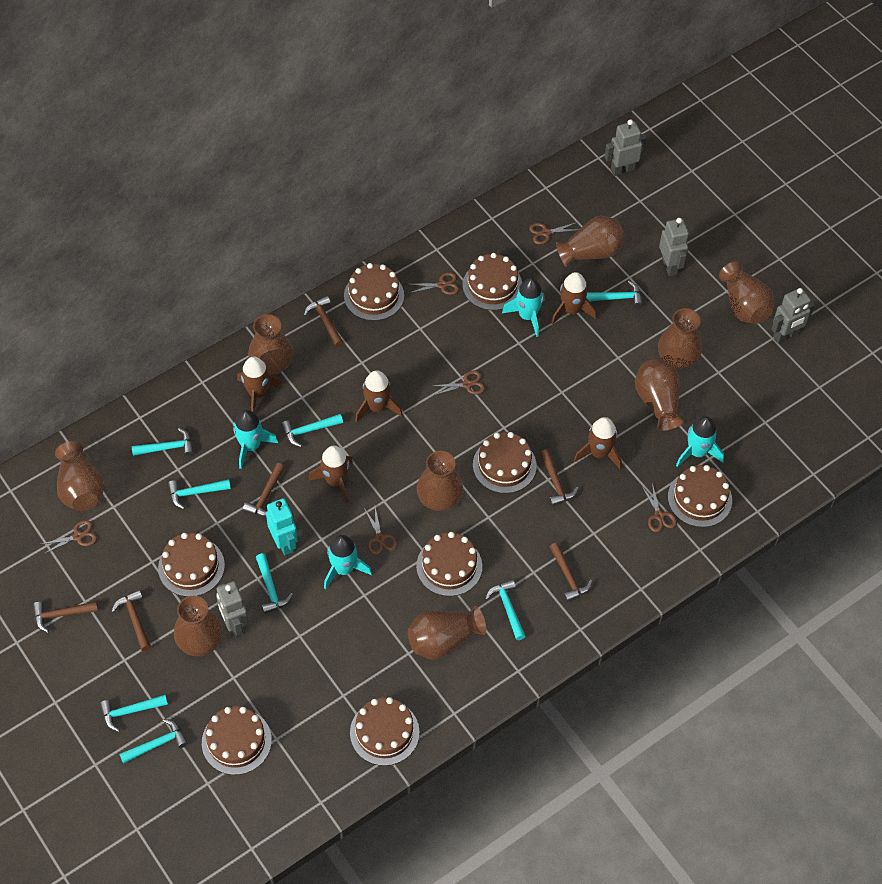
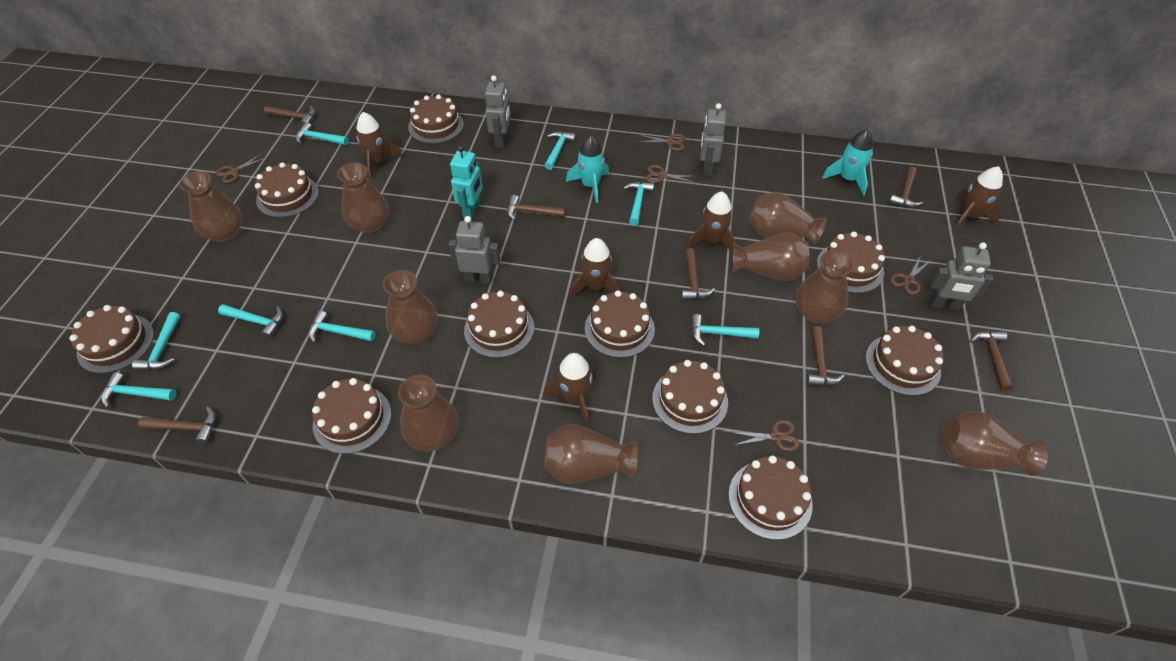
brown cake: [158,533,225,597] [202,706,272,775] [344,263,404,321] [350,697,420,766] [416,532,482,596] [463,253,522,310] [473,432,537,493] [668,465,732,527] = 8 -> [69,305,154,373] [255,162,319,218] [312,378,391,454] [408,95,464,144] [464,291,534,358] [585,290,655,358] [652,360,728,434] [729,456,813,540] [817,232,885,293] [865,326,943,396] = 10
brown hammer: [33,601,98,633] [111,590,151,651] [243,463,285,517] [304,296,343,347] [540,449,579,506] [550,543,592,602] = 6 -> [138,407,216,444] [264,106,316,126] [507,195,565,220] [681,248,715,300] [806,326,844,386] [889,167,923,208] [970,331,1013,391] = 7
brown scissors: [39,520,97,554] [364,507,398,555] [409,272,459,295] [433,371,485,396] [529,222,578,245] [641,483,677,532] = 6 -> [216,153,267,183] [637,134,686,151] [646,165,697,183] [730,420,800,451] [890,255,932,295] = 5
turquoise rocket: [233,410,278,469] [324,535,372,589] [502,278,545,337] [676,416,724,467] = 4 -> [566,135,609,203] [822,129,873,196] = 2

